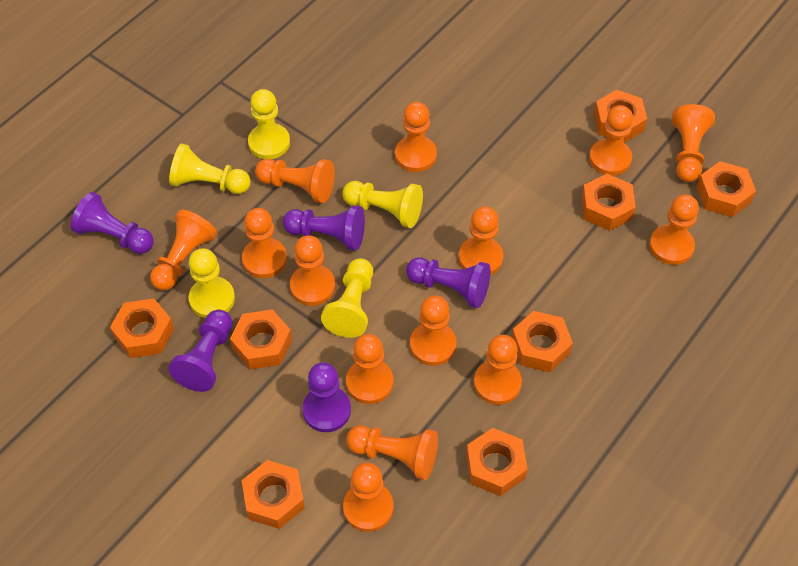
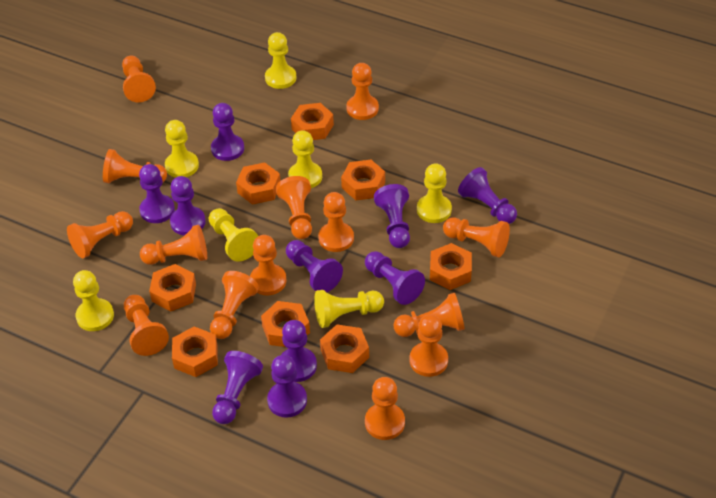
purple pawn: [71,192,153,254] [168,310,232,392] [283,206,365,251] [303,362,351,432] [406,257,490,308] = 5 -> [139,164,175,223] [170,176,206,236] [211,103,244,161] [212,351,263,424] [267,355,307,418] [281,320,317,382] [286,240,343,292] [365,251,425,305] [374,184,410,248] [458,167,517,224] = 10
yellow pawn: [169,143,251,194] [189,248,235,318] [248,89,290,159] [321,258,373,338] [342,181,423,228] = 5 -> [73,270,114,331] [165,120,199,178] [209,208,258,262] [265,32,296,89] [288,130,322,188] [314,290,384,328] [417,163,452,223] = 7

